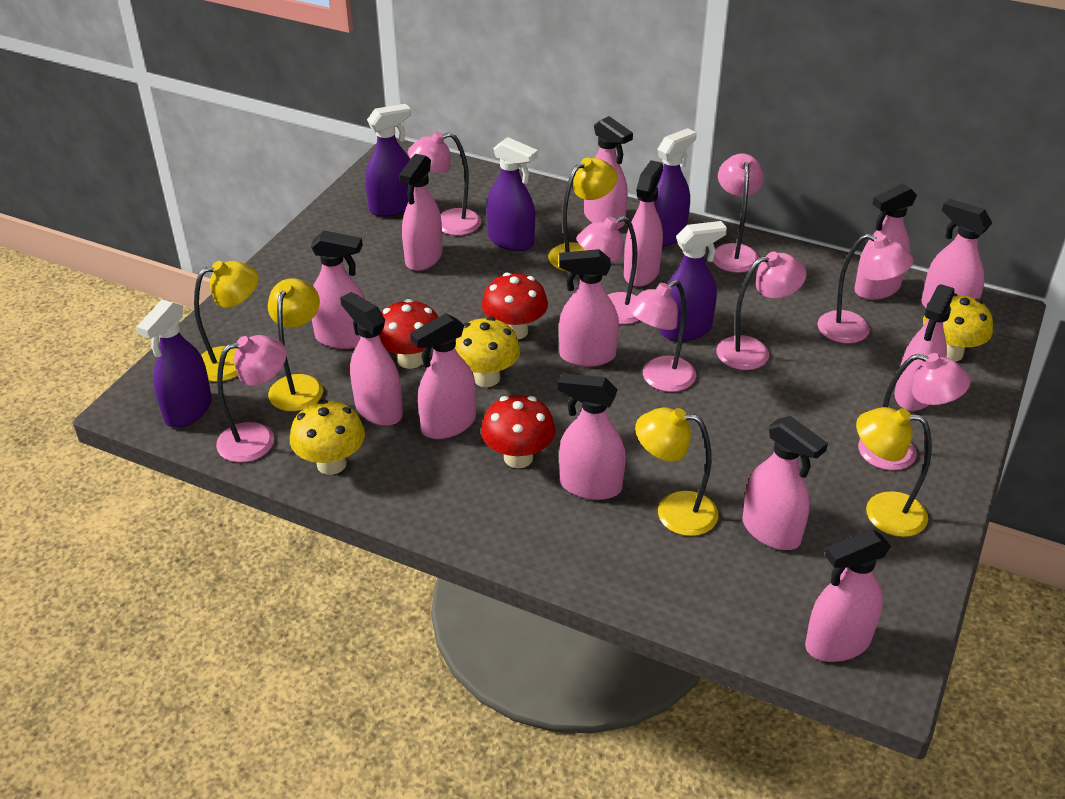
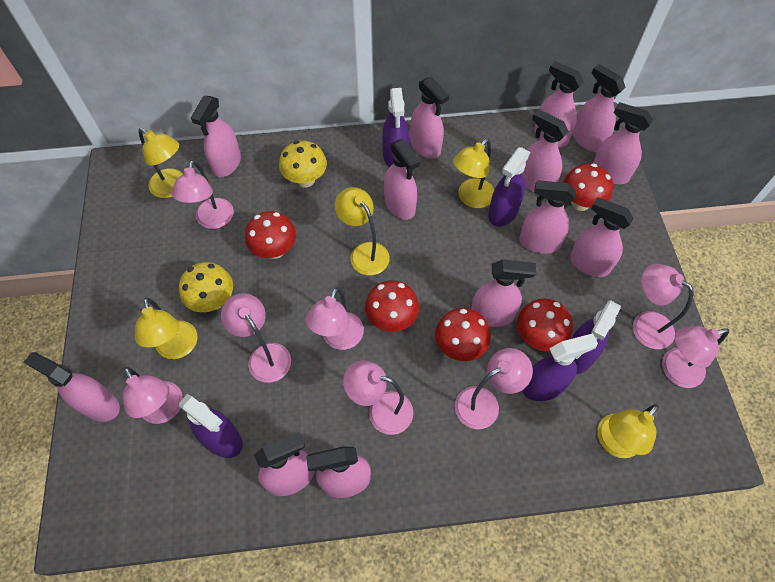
red mushroom: [379,299,438,369] [481,395,555,468] [482,272,548,339] = 3 -> [245,211,296,259] [365,280,419,332] [435,308,491,361] [517,299,573,351] [563,163,613,211] = 5
yellow mushroom: [290,400,365,475] [455,317,520,387] [923,293,993,362] = 3 -> [179,262,233,312] [279,141,327,188] = 2

